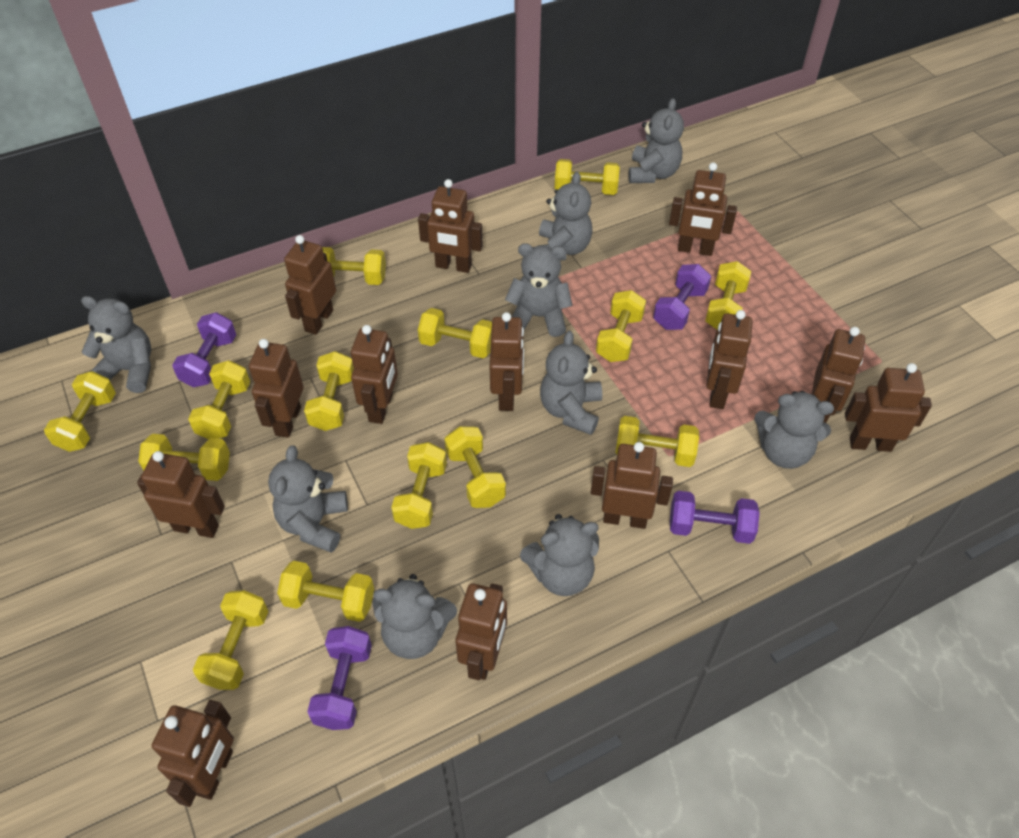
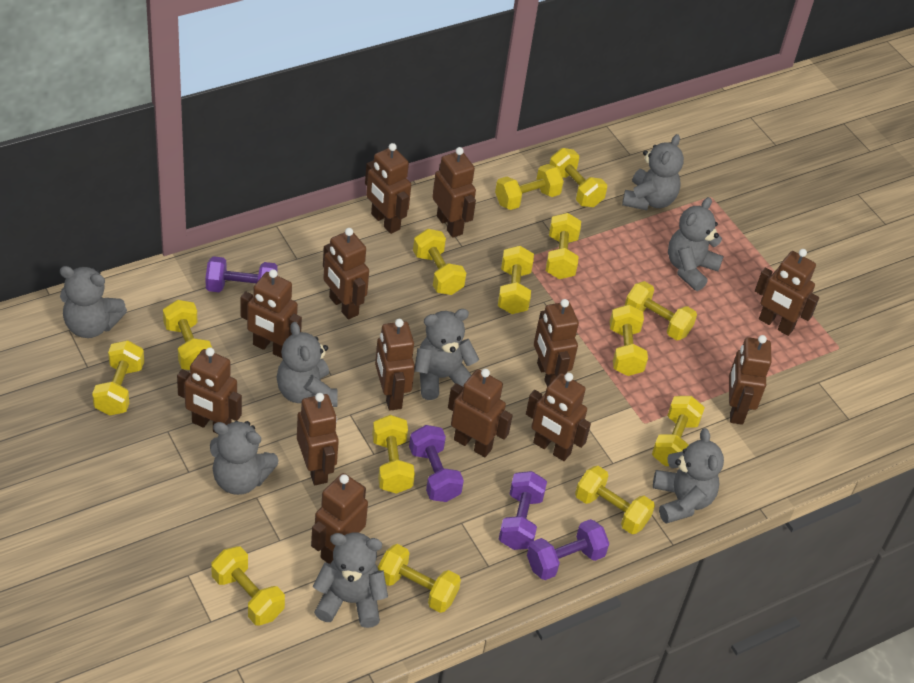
grey teddy bear: [81,296,151,393] [268,445,348,553] [373,574,457,659] [505,243,573,337] [520,514,599,596] [538,172,592,261] [540,331,602,435] [628,98,684,183] [754,391,834,469] = 9 -> [60,266,127,338] [210,421,279,495] [277,322,338,407] [313,533,388,628] [414,309,479,400] [622,134,684,210] [653,428,724,524] [668,197,724,291] = 8

